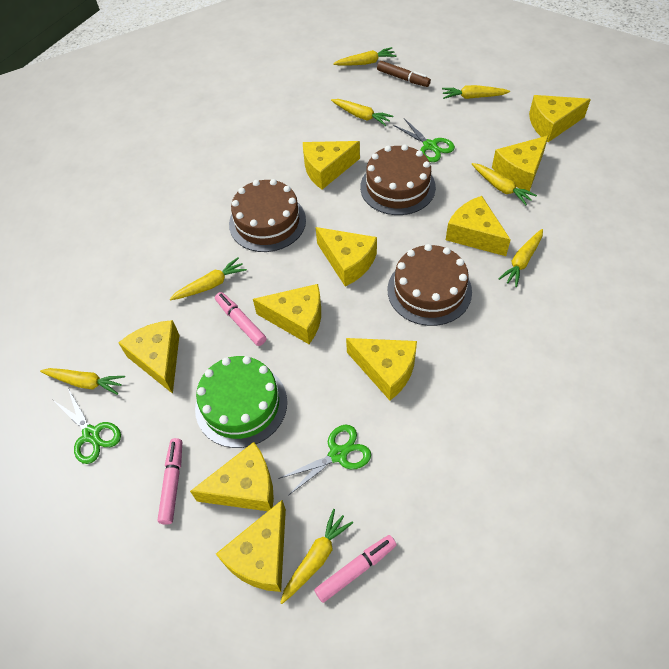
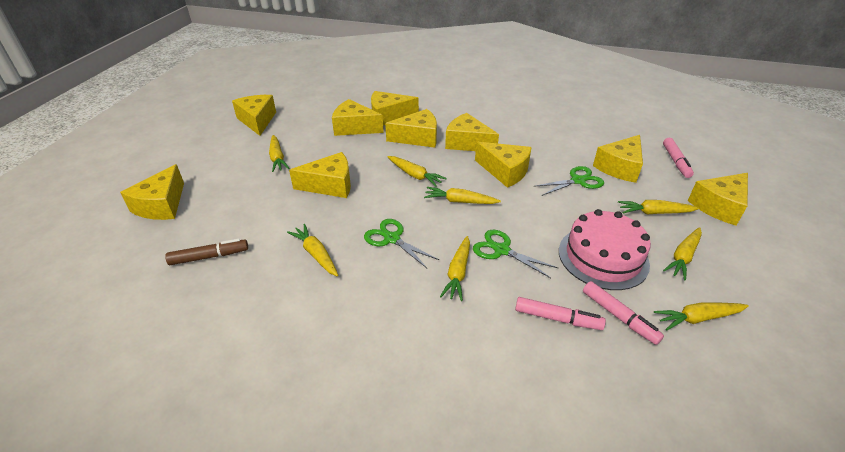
brown cake: [229,179,306,252] [360,145,436,215] [388,244,472,326] = 3 -> none = 0
green cake: [195,356,287,448] = 1 -> none = 0
pink cake: none = 0 -> [559,209,651,290] = 1

